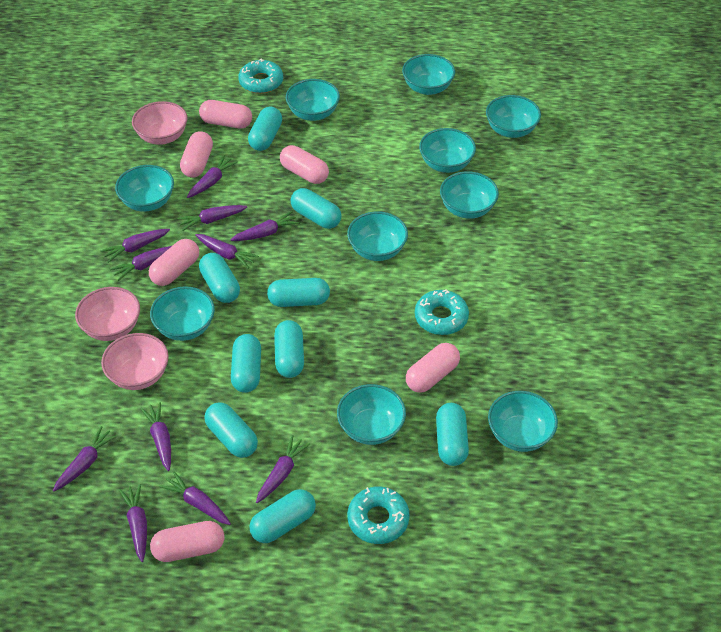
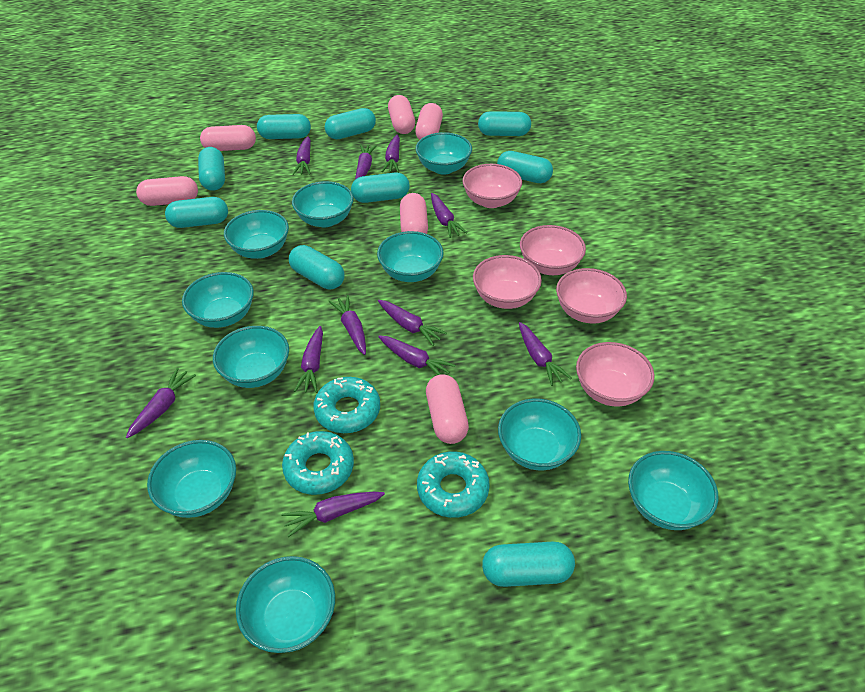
pink bowl: [75,287,140,341] [101,333,169,390] [132,101,188,145] = 3 -> [462,164,522,208] [473,255,542,309] [520,225,586,275] [556,268,627,324] [576,342,654,407] = 5

